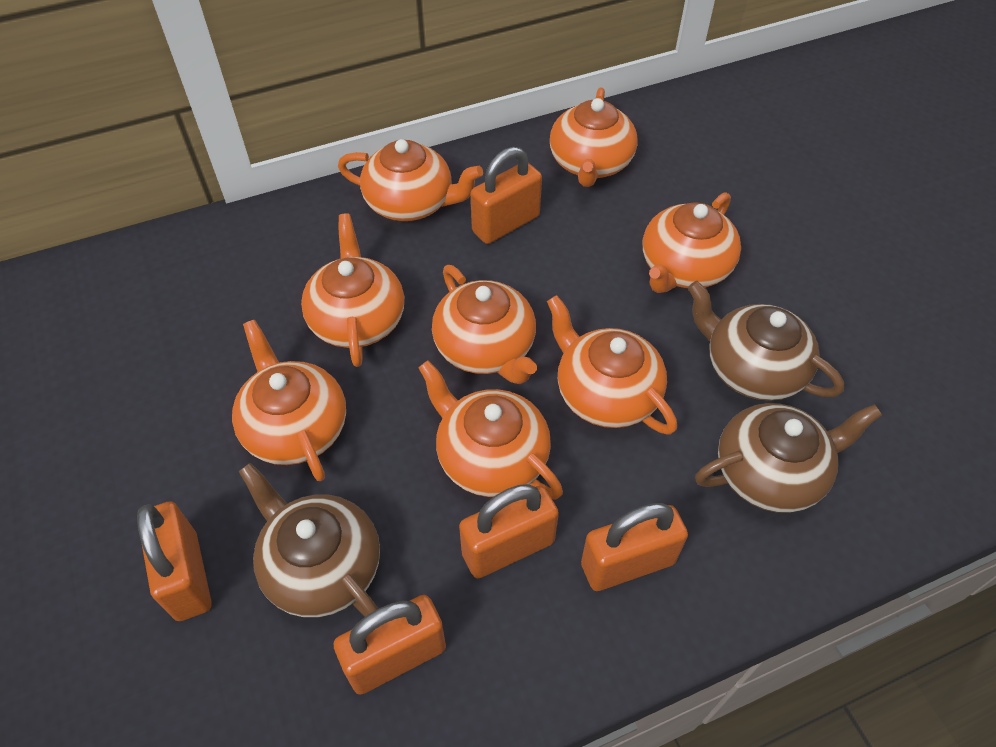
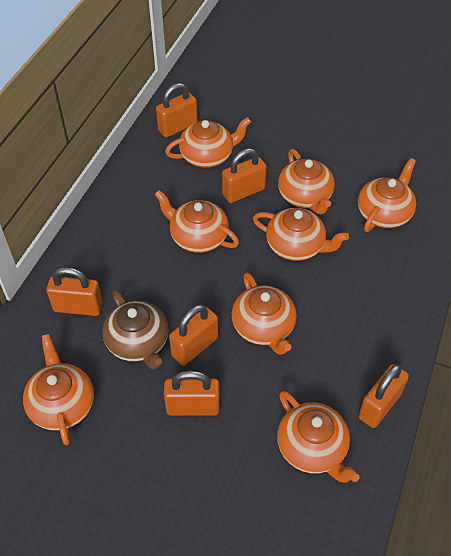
brown teapot: [239,463,380,617] [688,281,844,401] [695,403,882,513] = 3 -> [102,290,169,369] = 1
orange padlock: [137,501,212,621] [333,595,446,695] [459,484,559,578] [471,147,542,244] [581,503,688,591] = 5 -> [46,267,103,316] [156,83,197,138] [164,370,220,416] [169,304,218,366] [222,148,267,203] [358,364,409,428] = 6

